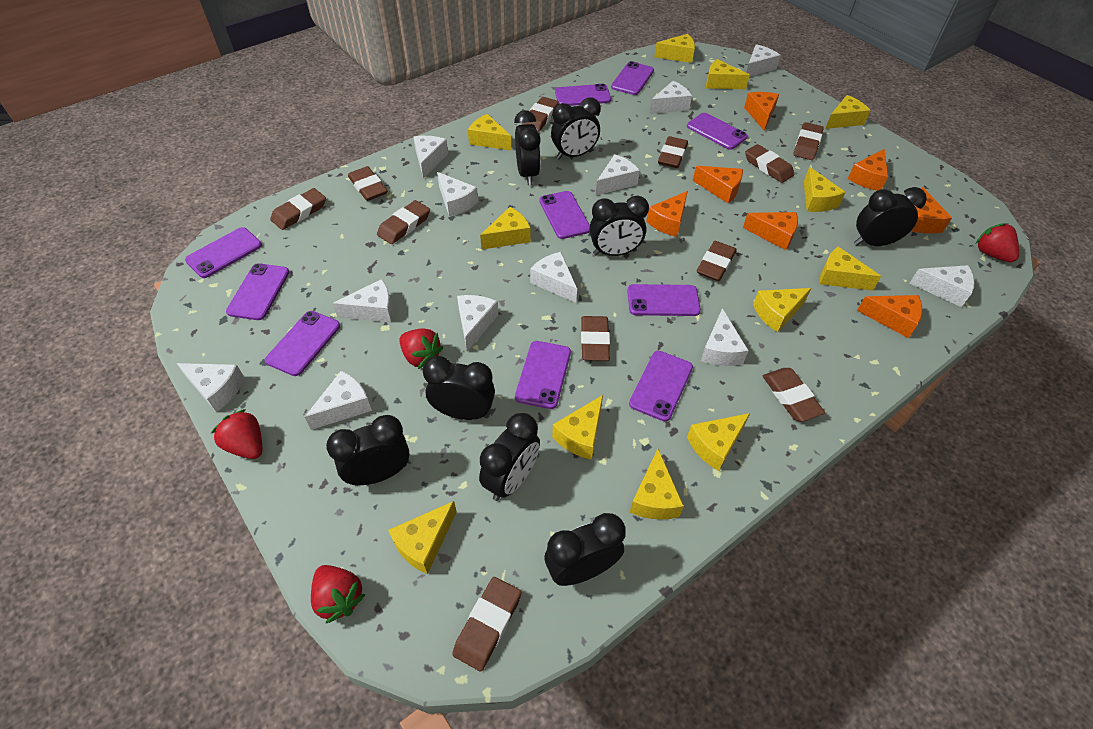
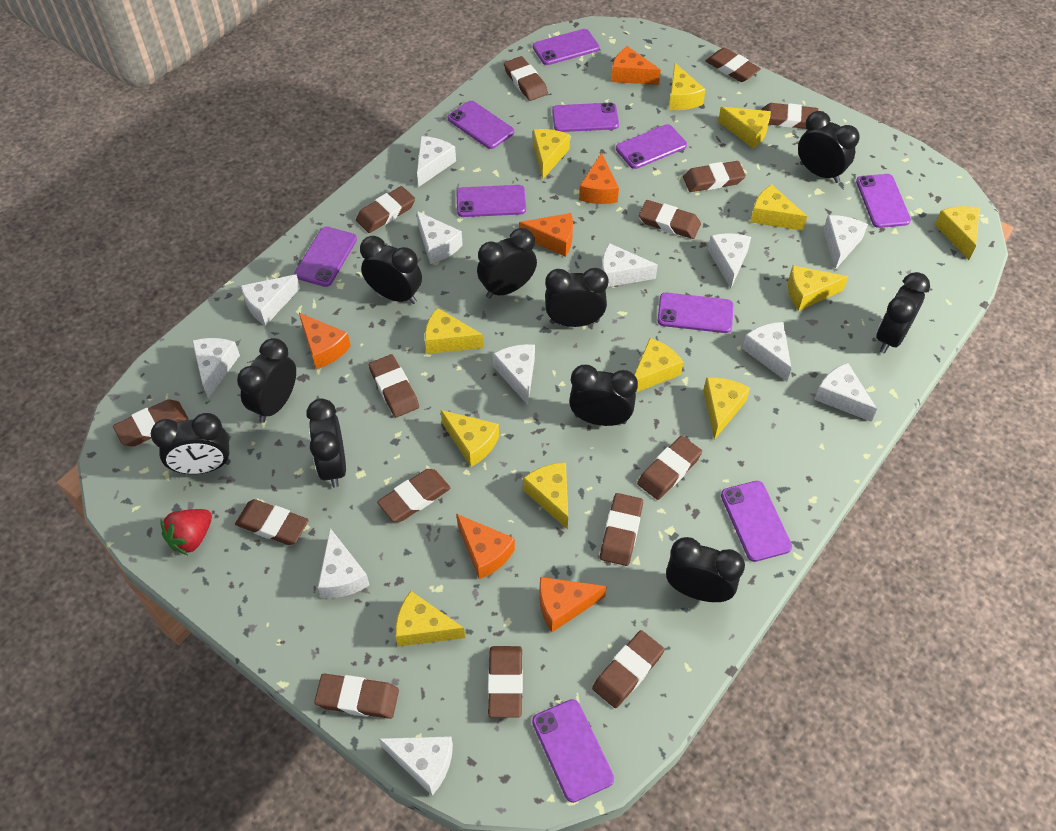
black clock: [326,415,409,485] [423,356,495,420] [479,413,540,501] [514,110,541,185] [545,513,626,586] [551,98,601,159] [589,195,649,256] [854,187,927,246] = 8 -> [151,413,231,474] [237,338,296,423] [306,399,346,488] [360,236,422,304] [477,228,537,299] [545,268,608,327] [569,365,638,426] [666,537,745,602] [798,111,860,183] [876,272,930,354] = 10
brown eraser: [270,188,326,230] [348,166,388,201] [377,200,430,244] [452,577,522,672] [522,97,559,132] [581,316,610,361] [658,136,688,168] [697,241,737,281] [745,144,794,183] [763,368,825,422] [793,122,823,160] = 11 -> [113,399,189,447] [235,499,309,545] [314,673,399,719] [356,186,415,233] [369,354,419,417] [377,469,451,522] [488,646,523,718] [504,56,548,101] [592,630,664,708] [600,493,643,566] [637,436,702,500] [639,200,701,239] [683,161,746,192] [705,48,761,82] [761,103,819,129] = 15
orange cheese: [646,191,688,237] [693,166,743,203] [743,212,798,250] [744,92,779,130] [848,149,888,191] [857,295,922,338] [911,187,952,234] = 7 -> [299,313,351,369] [456,514,515,579] [519,213,573,257] [539,577,607,632] [579,152,619,204] [611,46,661,85] = 6
red strawberry: [211,409,262,459] [311,565,366,623] [399,328,443,369] [976,223,1019,262] = 4 -> [161,509,212,555] = 1

